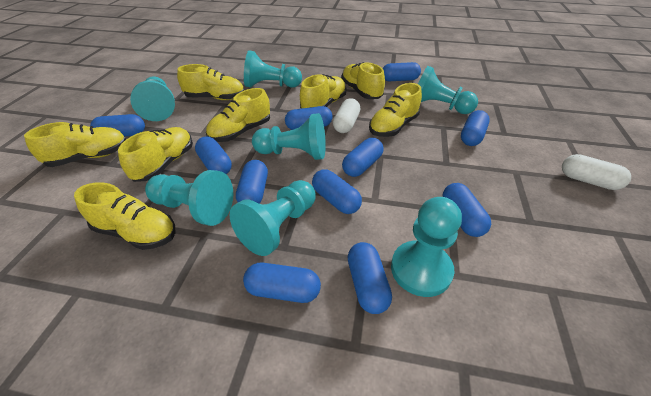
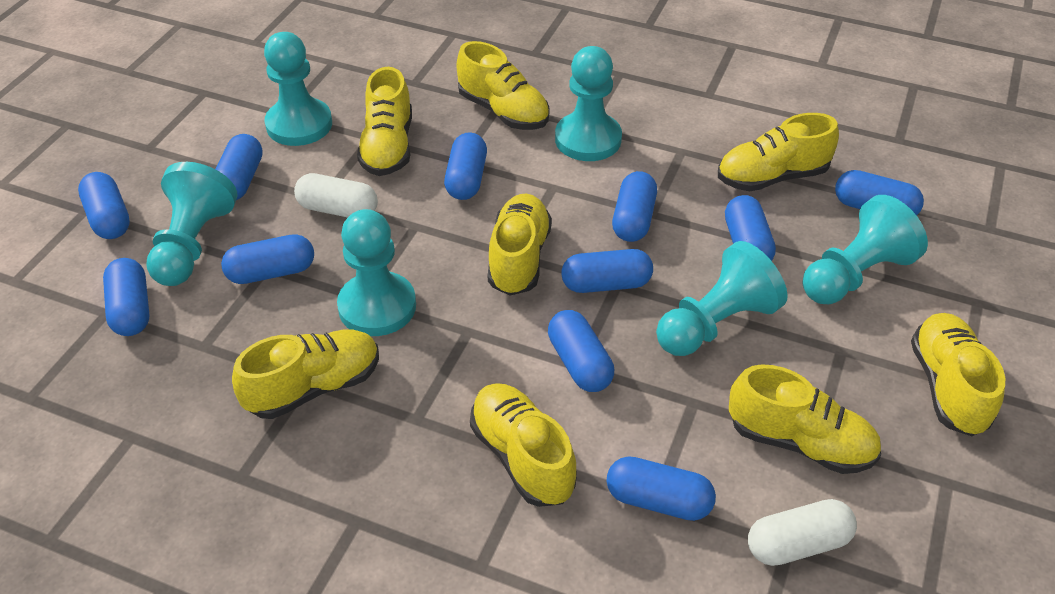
turquoise pawn: [130,76,175,121] [145,170,233,226] [230,180,316,256] [244,50,302,88] [252,113,326,160] [391,197,462,297] [418,66,478,114] = 7 -> [146,162,238,286] [264,32,332,146] [337,209,416,336] [555,46,622,161] [656,241,788,356] [802,195,928,304] = 6

